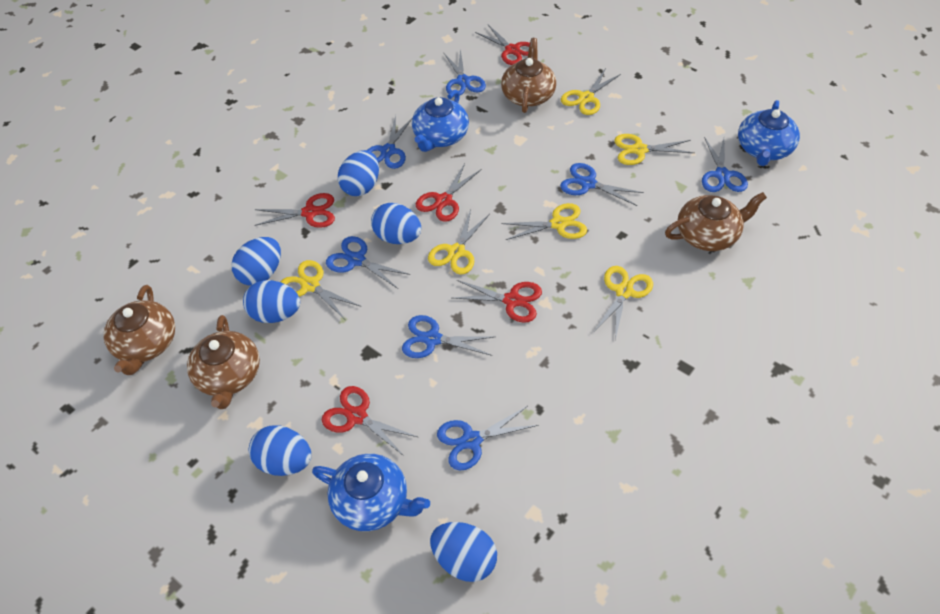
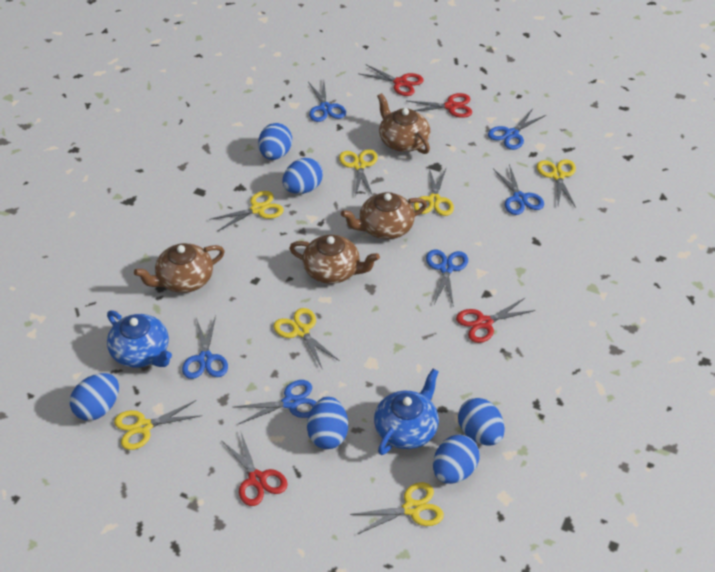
blue scissors: [326,236,411,289] [367,115,412,169] [402,315,494,358] [437,406,539,470] [444,49,486,97] [560,163,644,206] [702,137,748,192] = 7 -> [182,316,228,379] [234,380,316,424] [308,81,346,122] [426,250,468,307] [488,110,546,150] [493,164,544,215] = 6
blue teapot: [312,454,430,531] [412,90,469,152] [738,100,800,166] = 3 -> [107,310,172,368] [374,369,439,455] = 2
red scissors: [254,193,335,228] [322,386,418,456] [416,163,482,222] [453,280,542,323] [475,25,538,65] = 5 -> [221,430,288,506] [360,64,424,96] [407,93,472,118] [456,298,536,343] = 4
yellow scissors: [281,260,360,319] [428,210,490,274] [501,203,587,240] [561,68,621,115] [593,266,653,340] [615,134,694,165] = 6 -> [114,400,202,450] [209,191,284,232] [274,308,340,370] [339,149,378,197] [350,482,444,534] [414,168,454,216] [537,160,576,208] = 7

